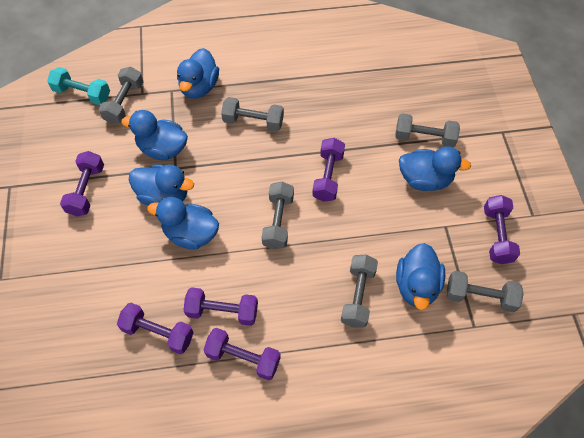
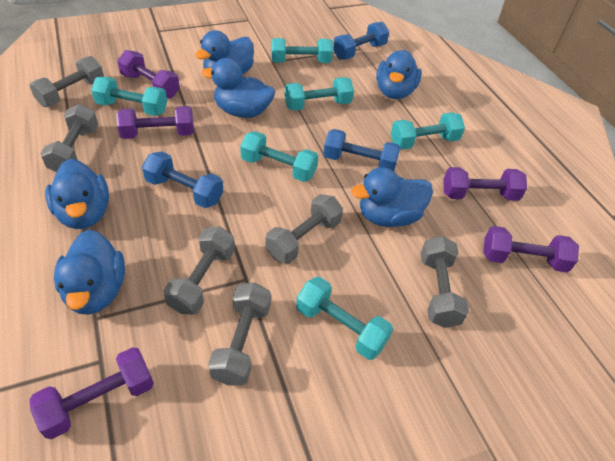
blue dumbbell: none = 0 -> [142,151,223,208] [323,129,401,171] [333,22,389,60] = 3
purple dumbbell: [60,151,104,216] [117,303,194,354] [183,287,258,326] [204,328,281,380] [312,138,345,202] [484,195,520,264] = 6 -> [29,347,154,439] [116,106,194,139] [117,50,180,98] [443,167,527,201] [483,226,579,272] = 5
turquoise dumbbell: [47,67,110,105] = 1 -> [91,77,167,116] [240,131,318,182] [271,38,333,63] [285,77,354,111] [296,277,393,360] [391,112,465,150] = 6

